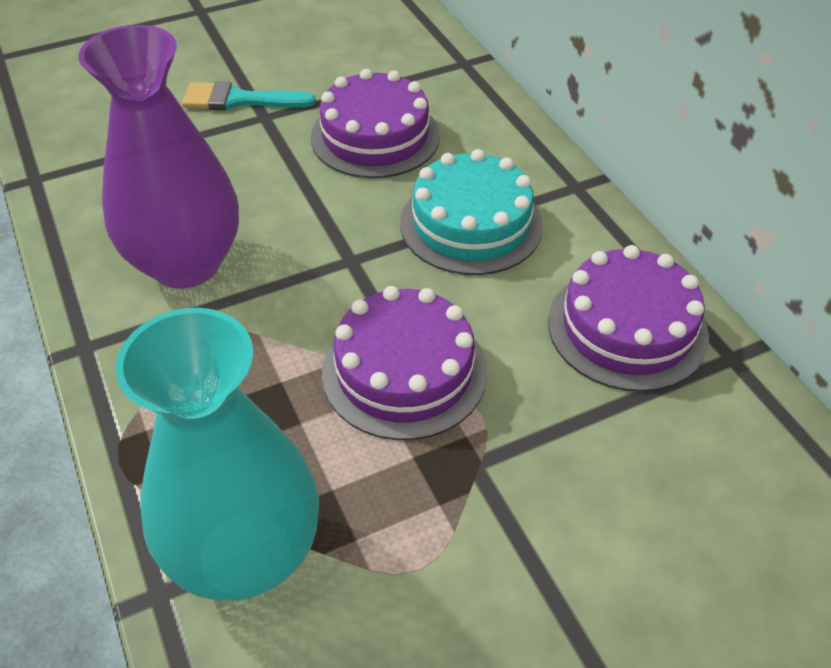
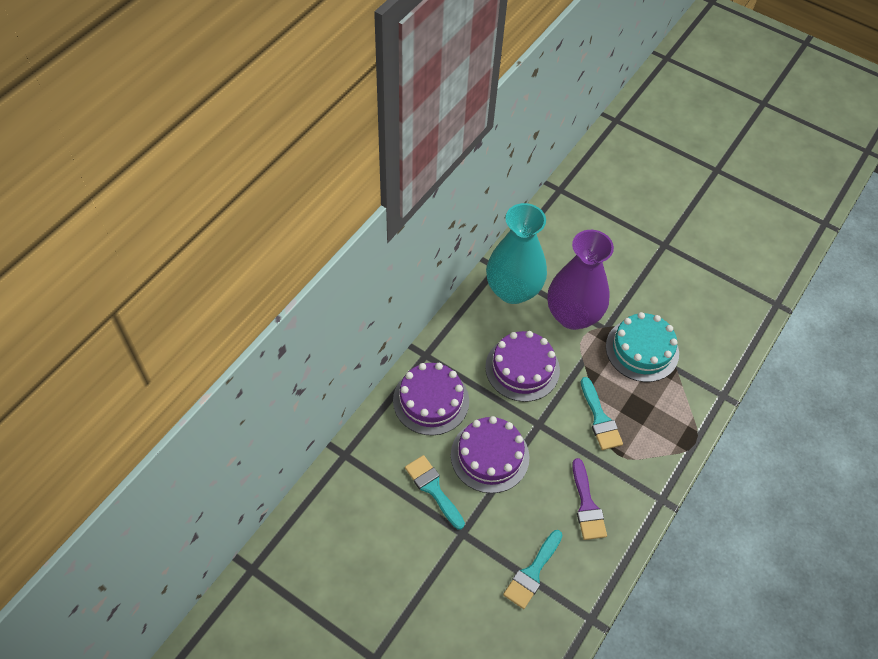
purple brush: none = 0 -> [572,458,607,540] = 1
turquoise brush: [182,81,316,111] = 1 -> [405,455,465,530] [503,530,562,609] [581,377,623,450] = 3

